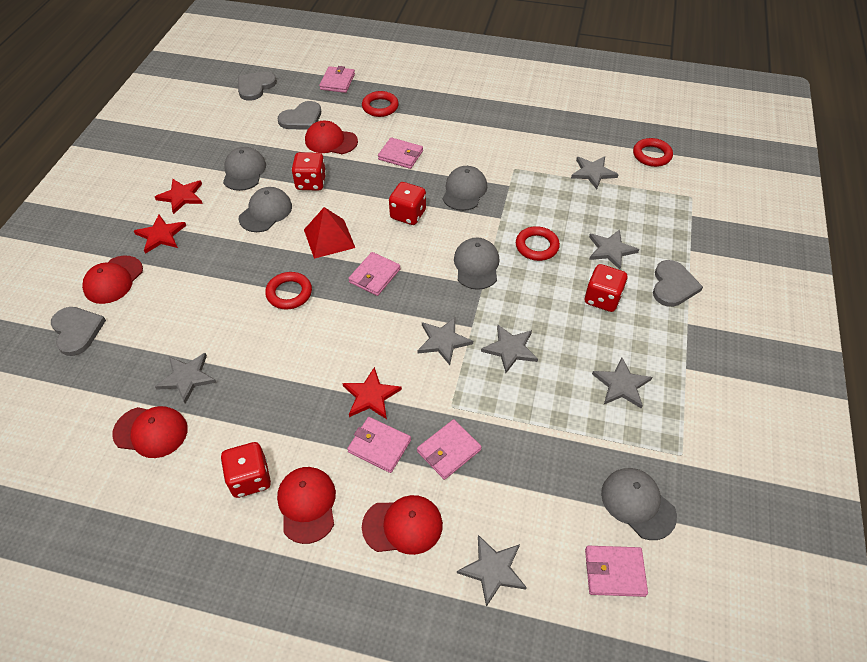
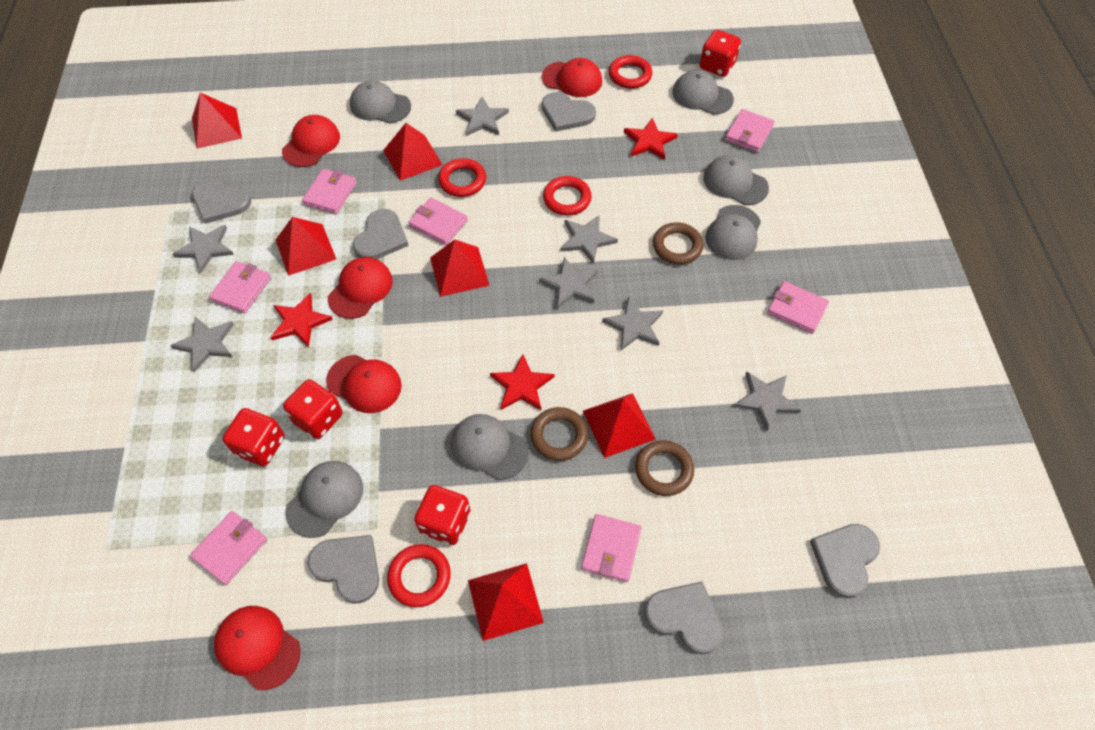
brown ring: none = 0 -> [530,407,588,461] [635,440,694,496] [653,222,703,265] = 3
grey cap: [223,147,266,191] [238,187,292,232] [443,166,487,211] [454,238,499,290] [601,468,677,540] = 5 -> [285,461,363,538] [350,80,411,124] [451,414,529,480] [672,70,734,115] [703,155,769,205] [705,205,761,260] = 6
grey heart: [51,307,106,356] [238,71,277,101] [278,101,321,130] [653,260,703,307] = 4 -> [192,179,251,224] [308,535,379,603] [353,209,409,259] [542,92,596,132] [644,581,724,654] [810,524,880,598] = 6
pink wallet: [319,66,355,93] [347,417,411,473] [348,252,401,296] [378,137,423,169] [417,419,482,480] [585,546,648,597] = 6 -> [190,511,267,585] [209,261,271,314] [302,169,357,214] [408,198,468,245] [581,514,641,582] [725,109,775,152] [767,281,829,334] = 7
red pyramid: [304,207,355,259] = 1 -> [192,93,242,149] [276,217,336,276] [383,123,443,181] [430,239,490,297] [468,563,544,641] [583,393,655,458] = 6

